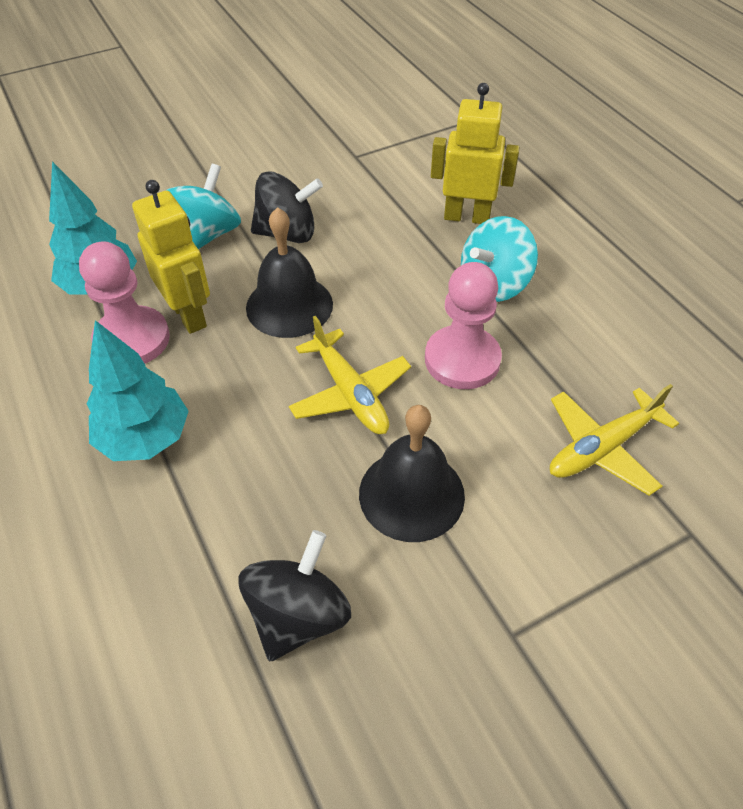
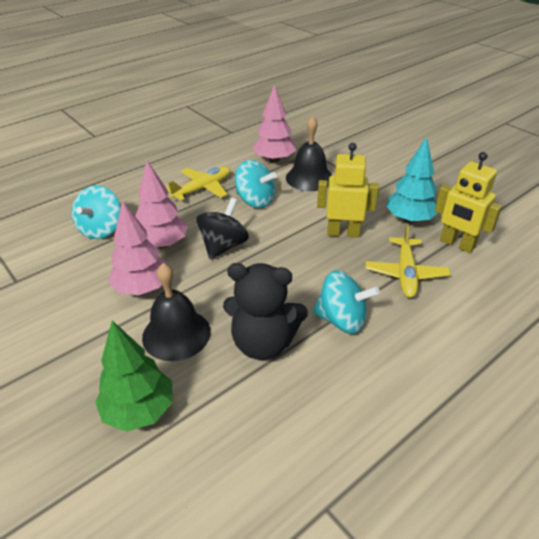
black spinning top: [239,530,351,661] [251,171,323,243] = 2 -> [196,198,249,260] = 1
black teddy bear: none = 0 -> [223,263,308,360] = 1
green tree: none = 0 -> [95,321,173,432] = 1
pink pawn: [79,241,170,364] [425,262,502,389] = 2 -> none = 0
pink tree: none = 0 -> [108,201,167,295] [135,161,187,249] [252,85,296,163] = 3
turquoise spinning top: [166,164,241,249] [461,216,538,302] = 2 -> [72,185,121,239] [235,160,277,208] [313,270,380,334] = 3
turquoise tree: [49,161,137,294] [87,320,189,461] = 2 -> [386,137,438,223] = 1

